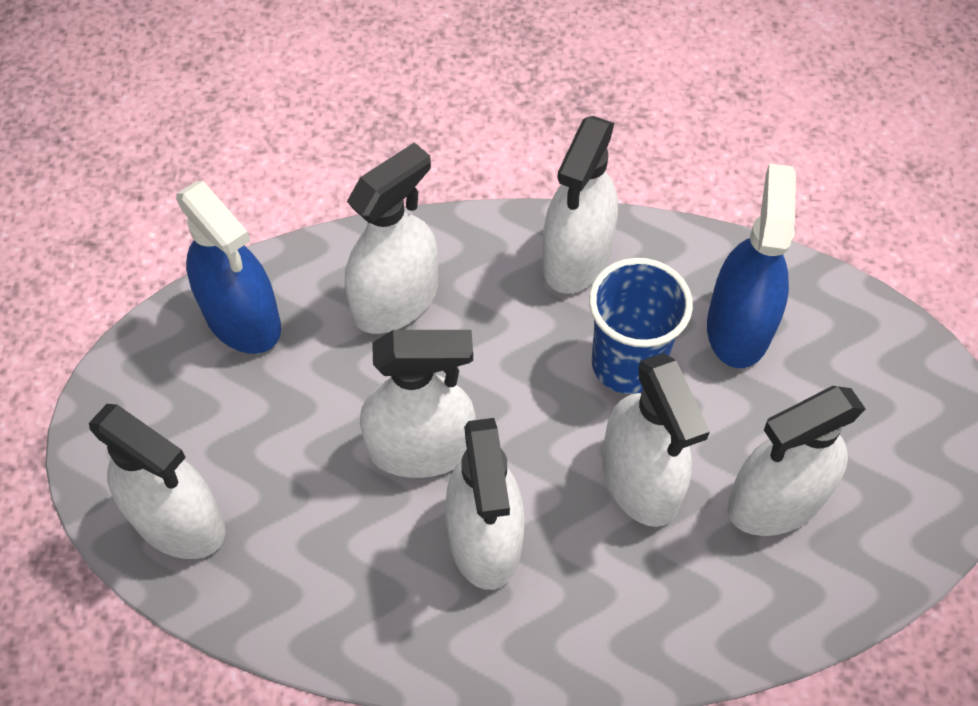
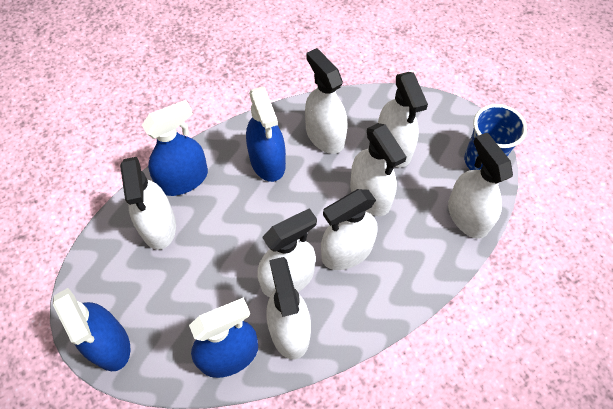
blue spray bottle: [176,181,281,354] [707,163,796,368] = 2 -> [53,288,131,371] [142,100,208,196] [189,298,258,378] [246,87,286,182] = 4
white spray bottle: [89,404,225,559] [345,142,438,334] [360,330,476,478] [445,418,525,590] [542,116,618,294] [602,353,710,527] [727,386,866,536] = 7 -> [120,157,176,250] [257,208,317,297] [267,257,311,360] [305,48,348,154] [321,189,378,270] [350,123,407,216] [378,72,428,167] [448,133,513,239] = 8

